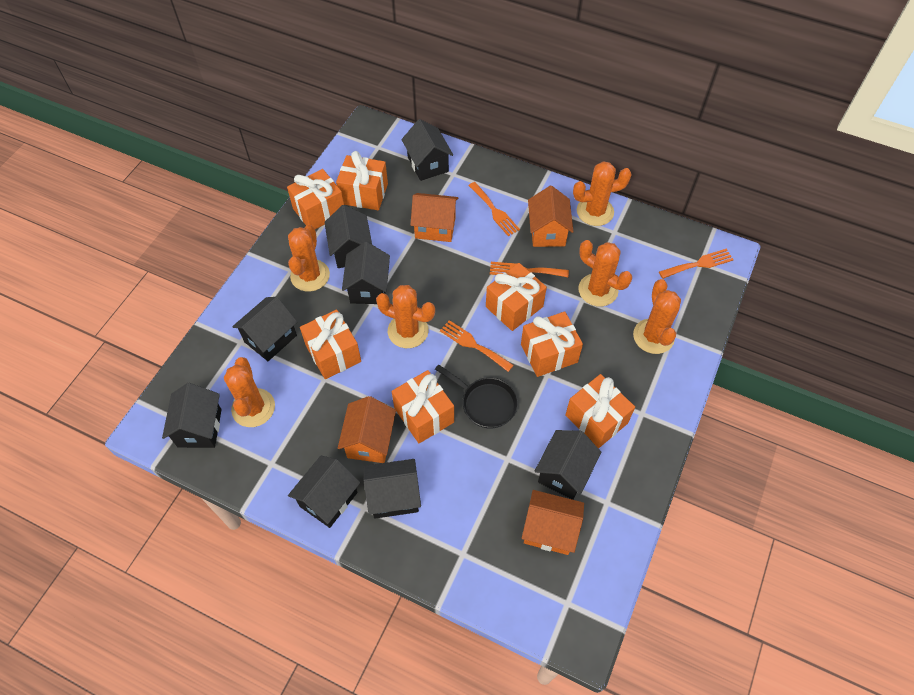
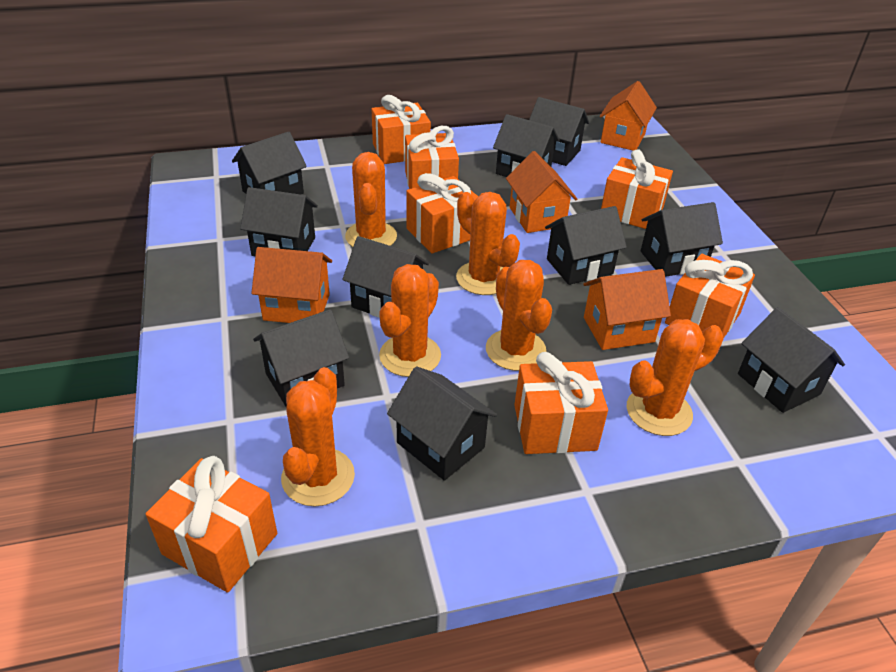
black house: [162,383,222,448] [232,297,297,361] [288,456,360,528] [324,205,372,268] [342,242,390,304] [363,459,421,519] [402,119,453,181] [534,430,601,500] = 8 -> [232,132,307,194] [240,187,318,256] [253,309,349,408] [343,236,429,318] [387,367,497,481] [493,114,560,177] [529,97,589,166] [545,206,627,285] [641,202,723,277] [738,307,845,413] = 10
black pan: [435,364,518,429] = 1 -> none = 0
orange fork: [440,320,514,372] [468,182,520,236] [490,262,569,277] [659,249,734,279] = 4 -> none = 0

